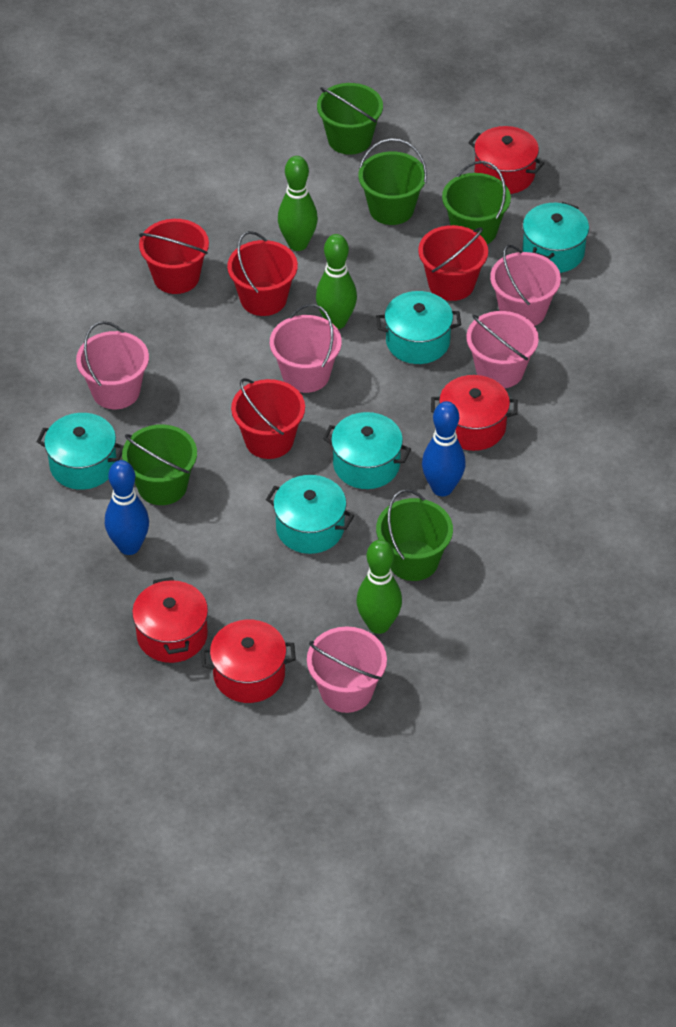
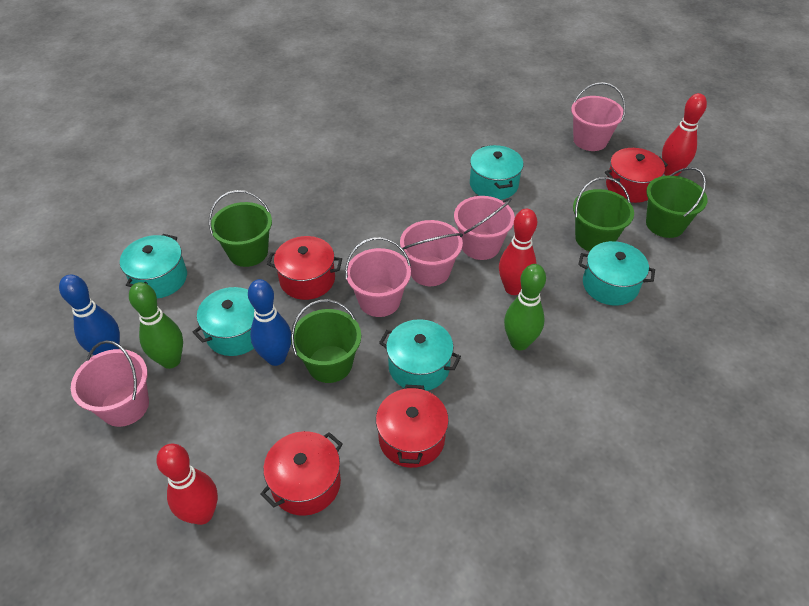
green bowling pin: [278,156,318,251] [316,234,357,329] [357,539,402,634] = 3 -> [129,282,183,369] [504,264,546,350] = 2
green bucket: [122,425,197,505] [317,83,383,155] [358,138,427,225] [376,489,453,581] [442,161,511,244] = 5 -> [209,190,272,267] [291,299,361,383] [573,177,634,251] [646,167,708,238] = 4
red bowling pin: none = 0 -> [156,444,218,525] [499,209,537,295] [662,93,707,176] = 3
red bucket: [139,219,209,294] [227,231,298,316] [231,378,305,459] [418,225,488,301] = 4 -> none = 0

